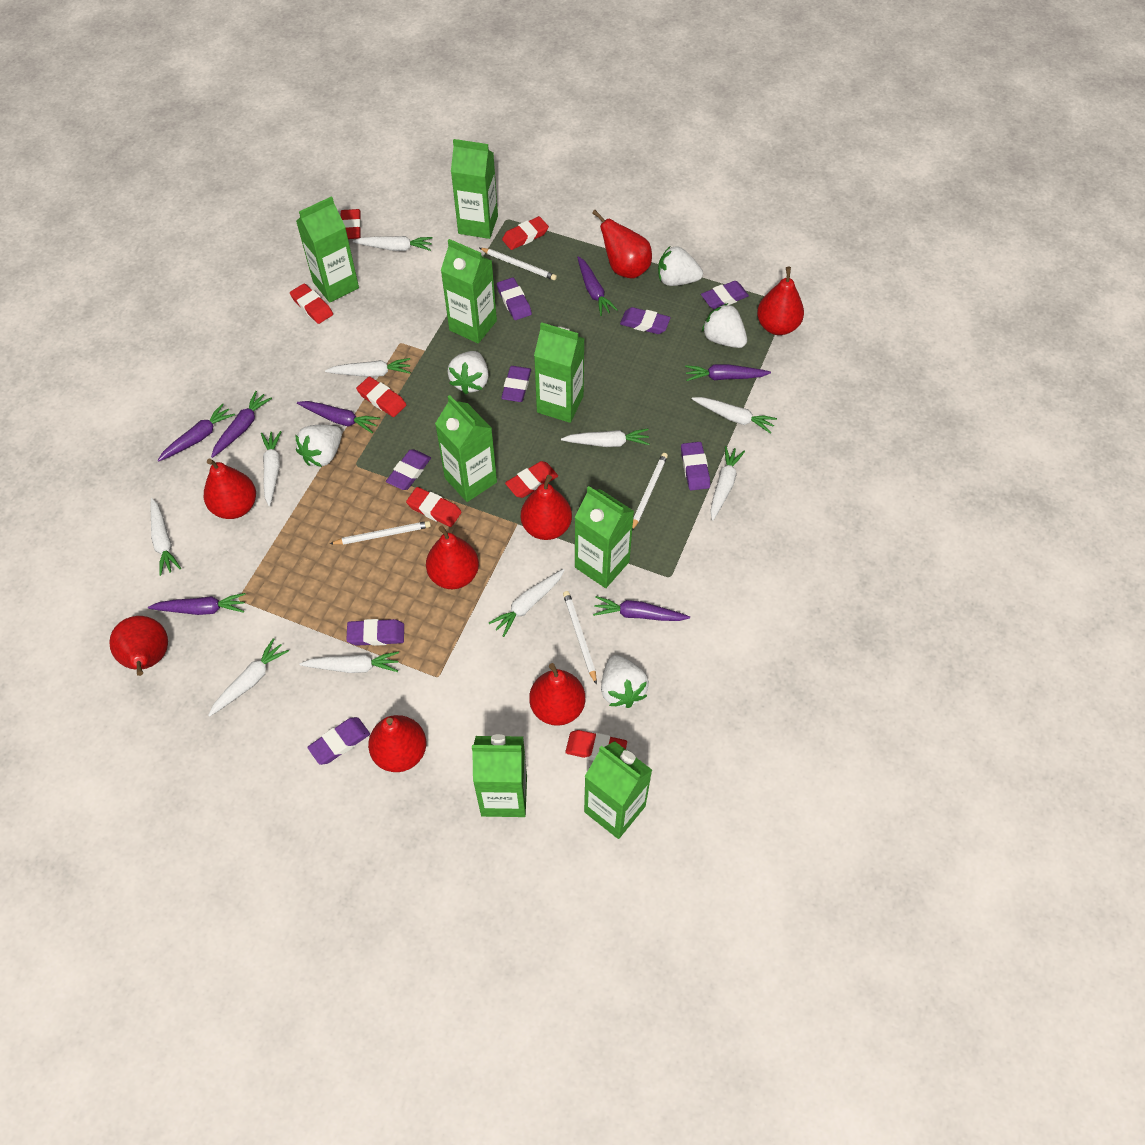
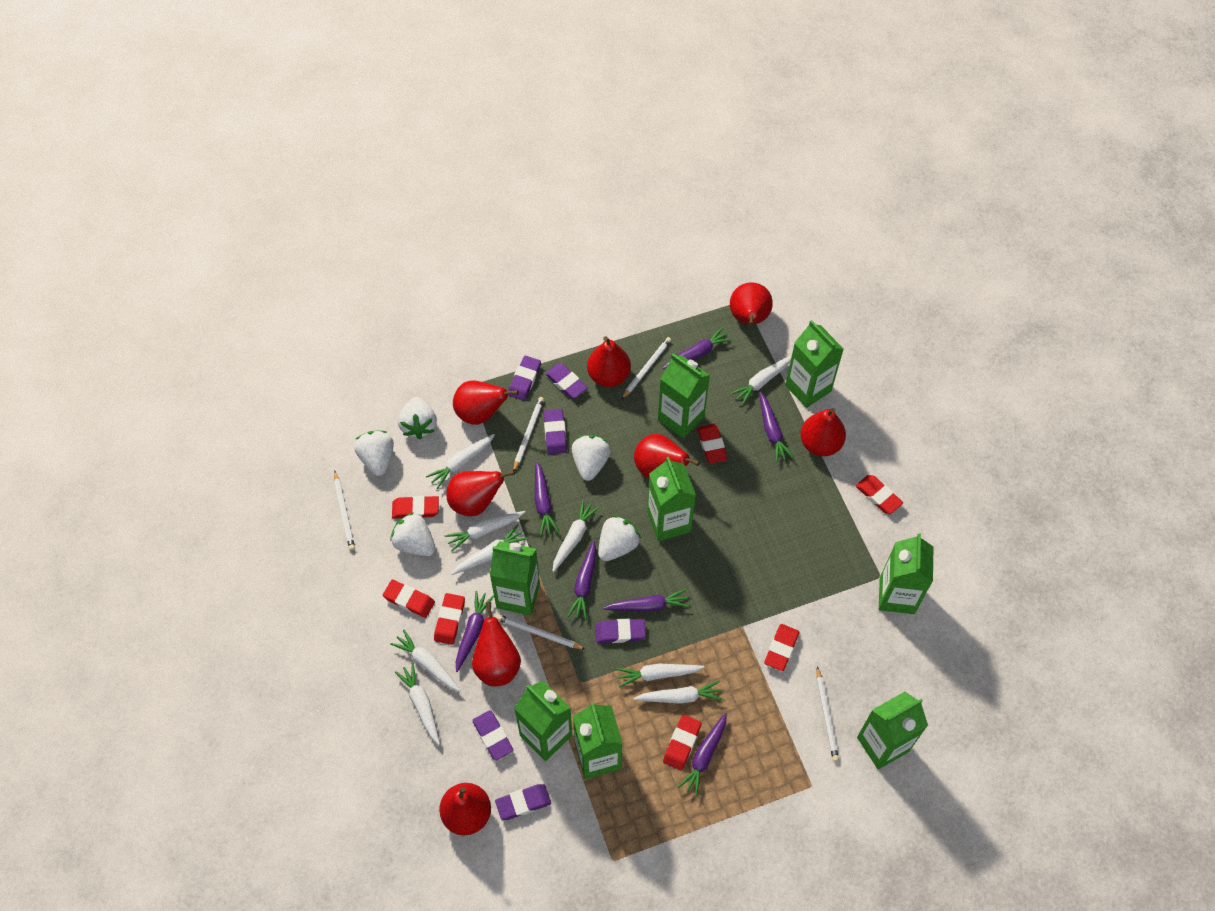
purple eraser: [307,717,370,765] [346,619,404,646] [386,449,431,490] [497,278,532,320] [501,366,531,402] [620,307,671,334] [681,442,710,490] [701,281,749,310] = 8 -> [472,710,513,761] [495,784,551,820] [508,356,541,401] [544,409,567,454] [545,363,588,399] [595,618,646,643] = 6
white carrot: [150,498,181,576] [208,638,289,717] [261,431,281,506] [299,651,399,673] [325,358,411,377] [353,236,433,251] [489,569,564,637] [561,428,650,447] [692,397,777,434] [710,446,745,521] = 10 -> [390,630,461,691] [395,663,440,745] [426,434,495,489] [445,511,525,551] [451,524,528,575] [553,499,600,572] [616,664,704,688] [633,680,723,704] [730,355,792,406] = 9
white pencil: [330,521,431,545] [480,248,557,280] [563,591,597,685] [632,453,668,530] = 4 -> [334,471,355,550] [497,614,585,649] [513,397,544,471] [621,337,671,400] [816,666,839,761] = 5

